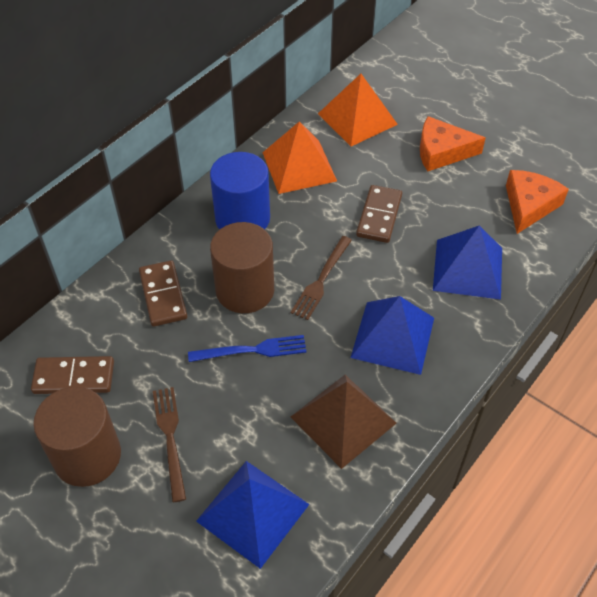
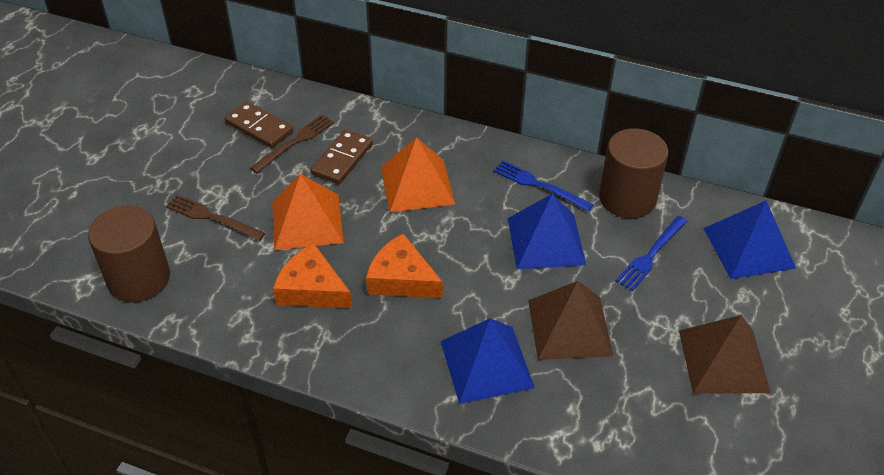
blue cylinder: [210,152,270,230] = 1 -> none = 0
blue fork: [188,335,307,362] = 1 -> [493,160,593,211] [616,216,688,291] = 2
brown domino: [31,356,114,394] [139,260,187,327] [356,185,402,243] = 3 -> [225,102,294,148] [311,129,373,184] = 2
brown pyramid: [291,375,396,469] = 1 -> [528,281,613,360] [679,315,771,394] = 2

